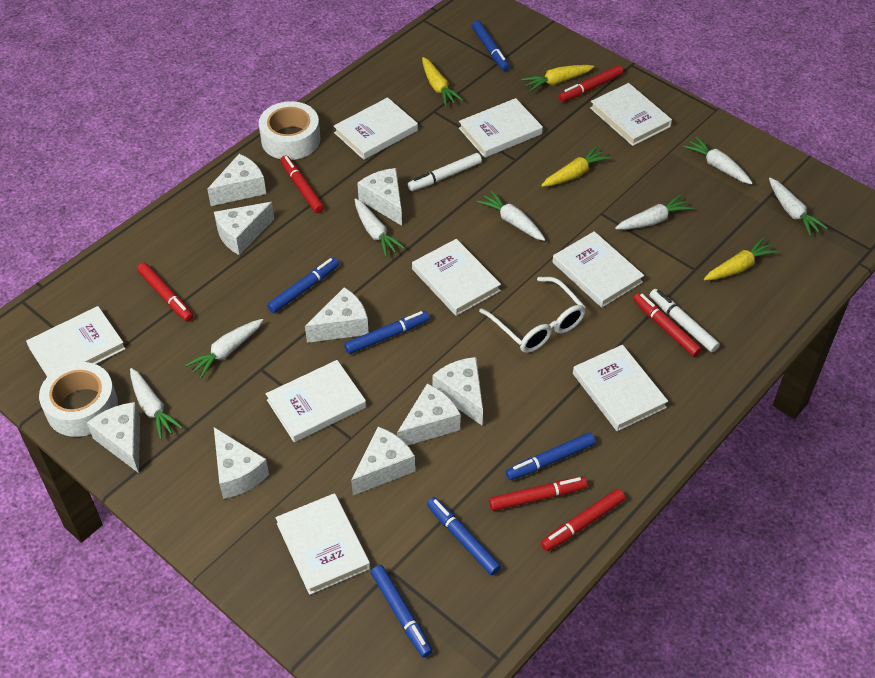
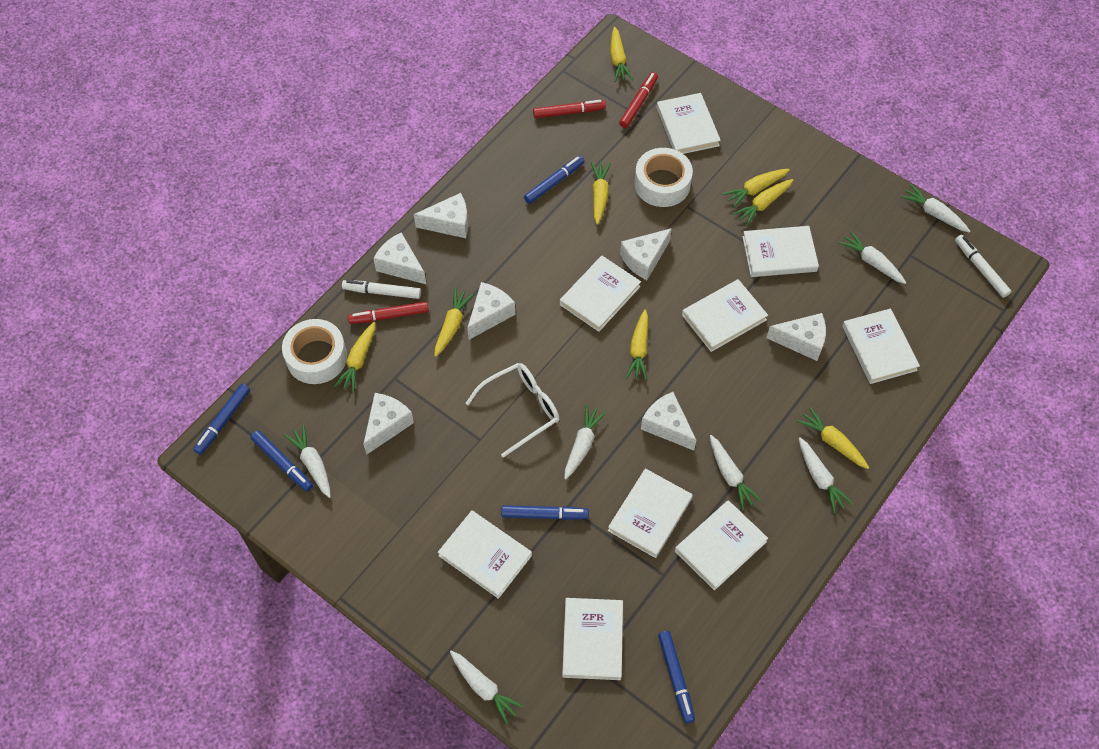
blue marker: [267,258,339,313] [344,311,429,354] [371,565,433,658] [427,497,501,575] [472,20,510,71] [506,433,596,480] = 6 -> [193,384,250,455] [251,430,313,492] [501,505,589,520] [524,156,584,204] [658,631,695,723] = 5
red marker: [137,262,193,322] [280,155,324,213] [489,477,587,511] [541,489,625,551] [558,65,623,102] [633,293,702,357] = 6 -> [348,301,429,324] [533,100,606,119] [619,72,658,128] = 3
white cheese: [87,402,140,473] [207,154,266,206] [214,202,274,255] [214,427,269,499] [305,287,369,343] [351,427,415,495] [357,168,402,226] [397,384,461,446] [433,357,483,425] = 9 -> [363,393,414,455] [373,232,426,284] [414,193,468,238] [467,282,515,340] [620,228,672,280] [641,392,697,451] [766,313,826,361] = 7
yellow carrot: [422,57,463,107] [522,65,594,92] [541,146,611,187] [704,238,778,280] = 4 -> [334,321,375,392] [435,288,474,357] [591,162,611,225] [610,27,633,82] [626,309,648,381] [722,169,790,208] [733,179,793,226] [797,407,869,469] = 8

